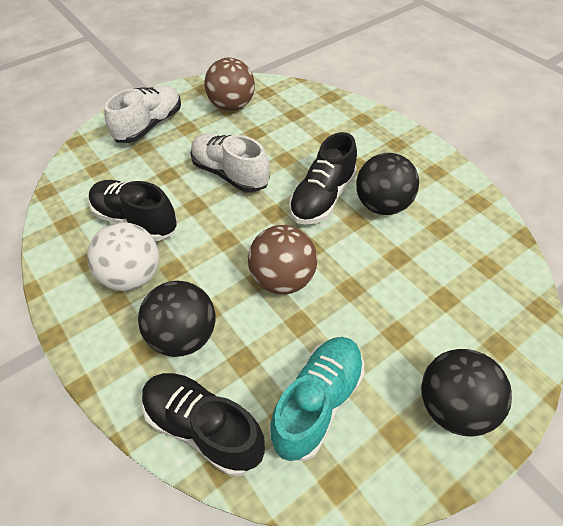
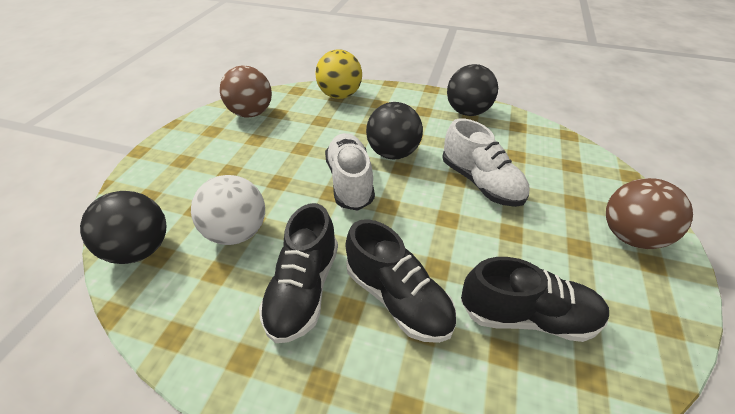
turquoise shoe: [269,337,364,461] = 1 -> none = 0
yellow ball: none = 0 -> [315,49,362,99] = 1

